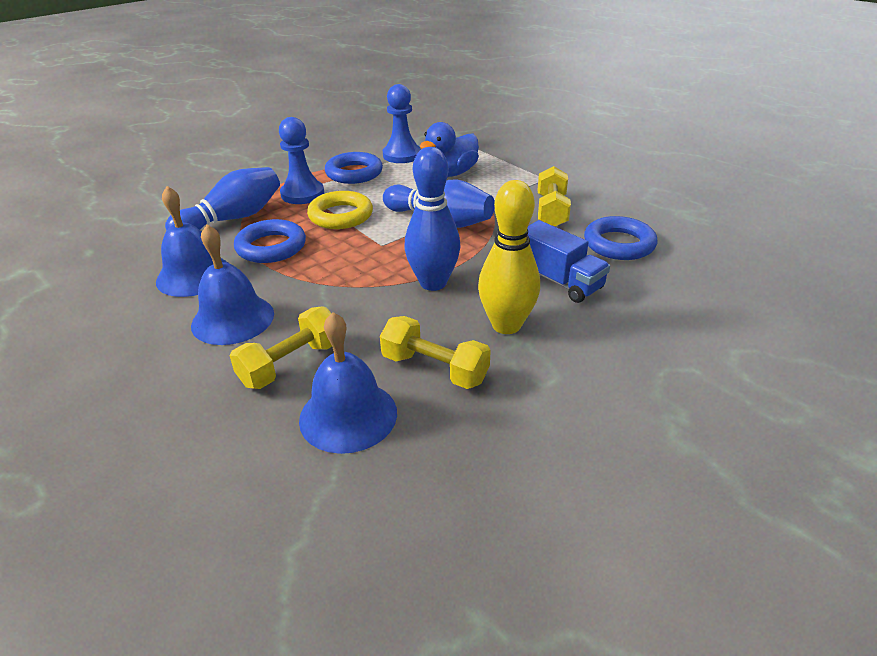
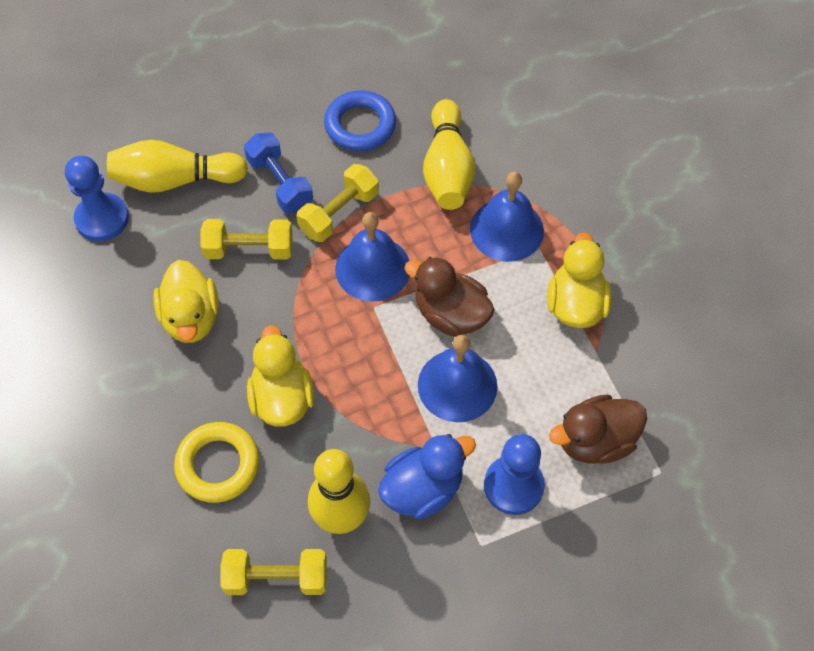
blue bowling pin: [165,167,280,230] [383,180,495,228] [404,147,461,291] = 3 -> none = 0
blue dumbbell: none = 0 -> [244,133,313,213] = 1
blue ring: [234,219,306,263] [325,152,383,184] [584,216,657,260] = 3 -> [324,90,396,151] = 1
blue truck: [527,220,610,303] = 1 -> none = 0
brown duck: none = 0 -> [404,257,495,337] [549,394,647,464] = 2
yellow bowling pin: [478,180,540,334] = 1 -> [107,140,248,193] [308,449,370,534] [423,99,476,210] = 3
yellow duck: none = 0 -> [153,260,219,343] [247,325,314,427] [547,232,612,328] = 3

